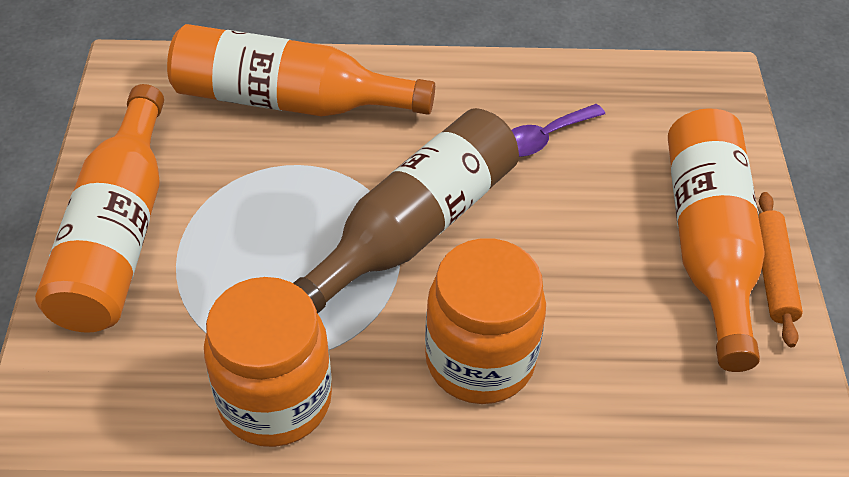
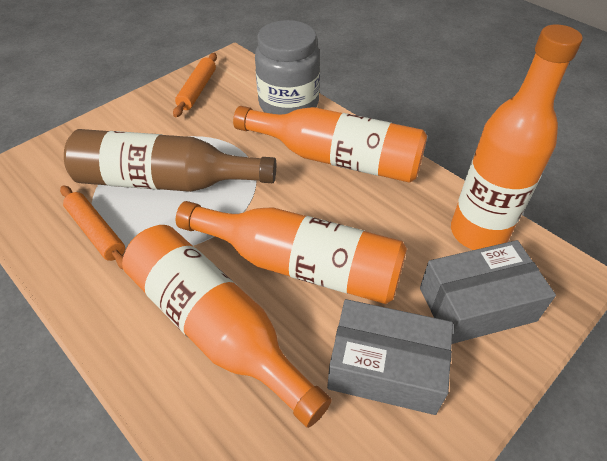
grey box: none = 0 -> [327,299,453,415] [420,240,556,344] = 2
grey jar: none = 0 -> [255,20,320,115] = 1
orange bottle: [35,84,164,333] [167,24,435,116] [668,108,765,372] = 3 -> [122,225,332,428] [176,201,407,304] [233,106,427,183] [451,24,583,250] = 4
orange jar: [204,277,332,447] [425,238,546,404] = 2 -> none = 0
orange rolling pin: [758,192,803,347] = 1 -> [60,185,125,270] [173,53,217,117] = 2
purple spoon: [512,104,605,157] = 1 -> none = 0

